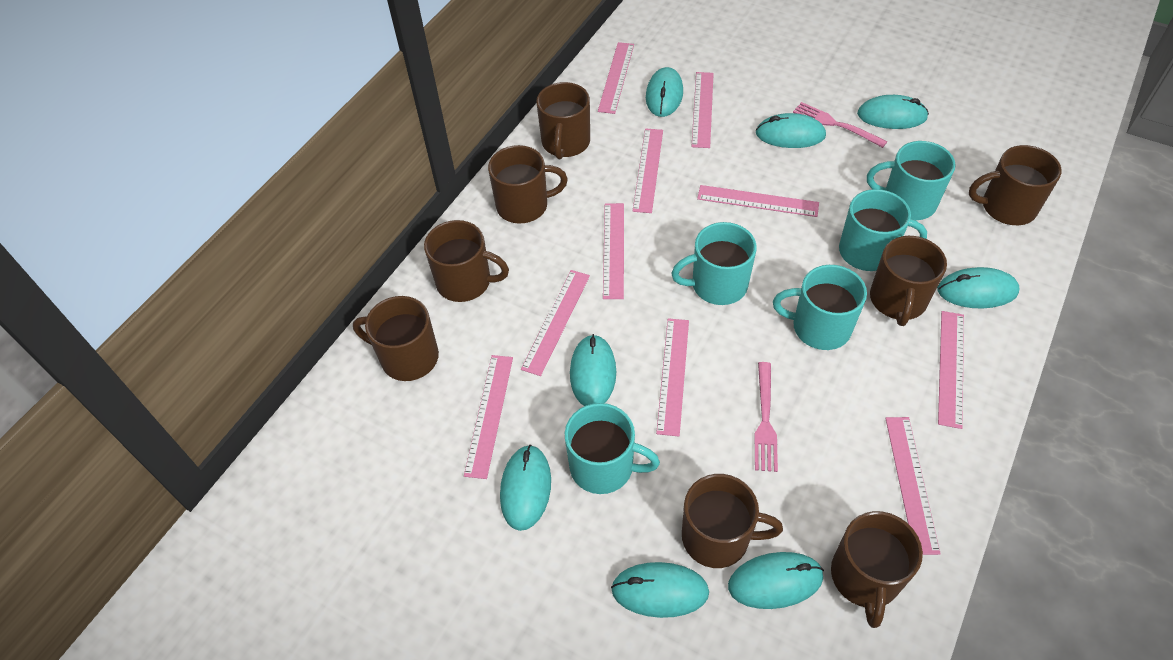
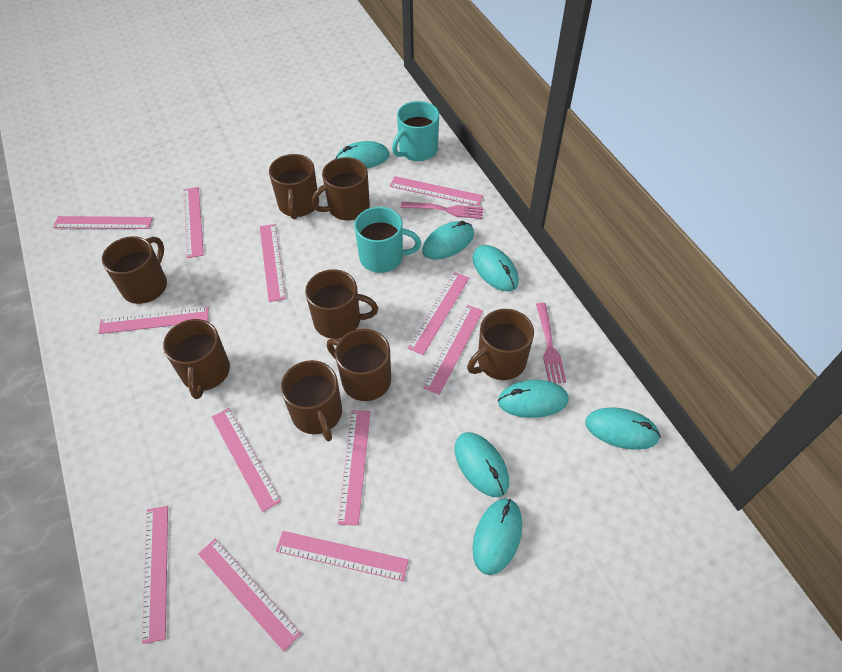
pink ruler: [464,355,513,479] [521,270,590,376] [598,42,634,114] [603,203,624,299] [633,128,663,213] [656,318,689,436] [691,72,714,148] [697,185,819,217] [885,417,941,555] [938,311,964,429] = 10 -> [53,216,153,229] [99,307,209,334] [142,506,168,644] [183,187,204,258] [198,539,301,651] [212,408,281,512] [260,224,286,302] [276,531,409,581] [338,410,371,526] [390,176,483,206] [408,272,469,355] [423,305,483,395] = 12
turquoise mouse: [500,445,551,531] [570,334,616,406] [611,562,709,618] [646,67,683,117] [728,552,824,609] [756,113,826,148] [857,95,929,129] [938,267,1019,308] = 8 -> [335,141,389,168] [422,221,474,260] [454,432,509,497] [472,245,518,291] [472,498,522,575] [498,380,569,418] [585,407,661,450] = 7
turquoise mug: [565,403,660,494] [671,222,757,305] [773,265,867,350] [839,189,927,271] [867,141,956,220] = 5 -> [354,207,421,273] [392,101,439,161] = 2

